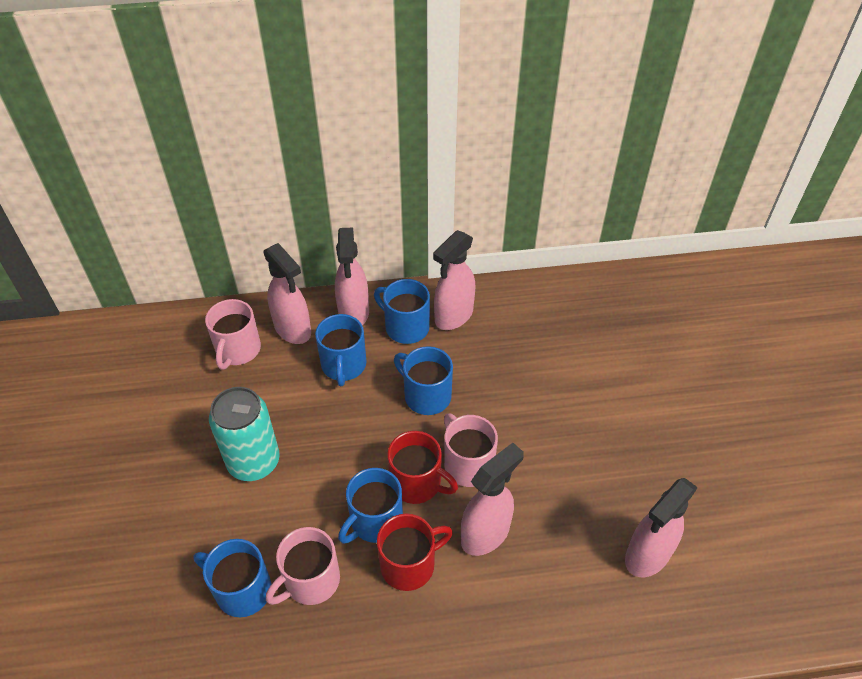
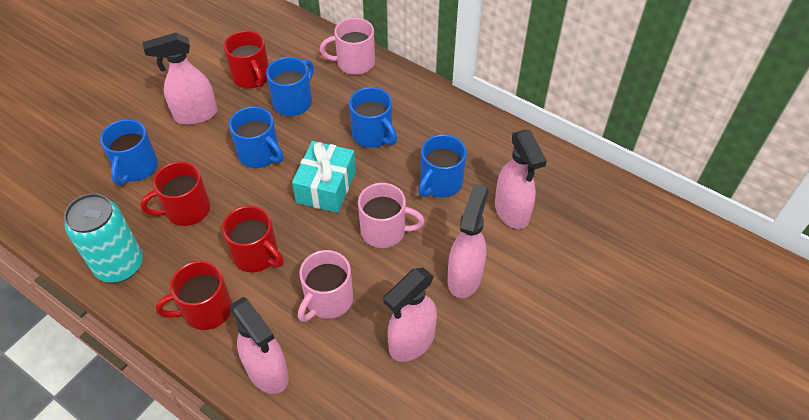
red mug: [377,514,453,591] [388,431,458,504] = 2 -> [140,162,210,226] [156,261,232,330] [222,206,284,272] [224,31,269,88] = 4
turquoise gift: none = 0 -> [292,141,356,213] = 1

